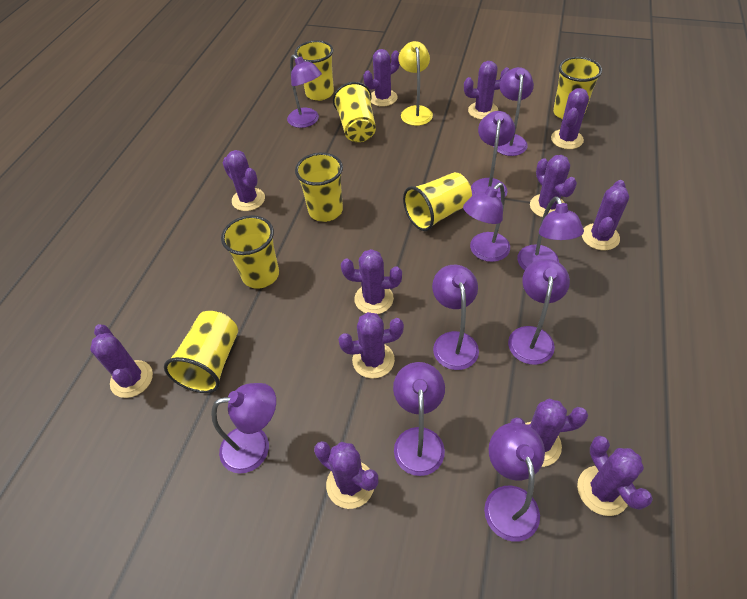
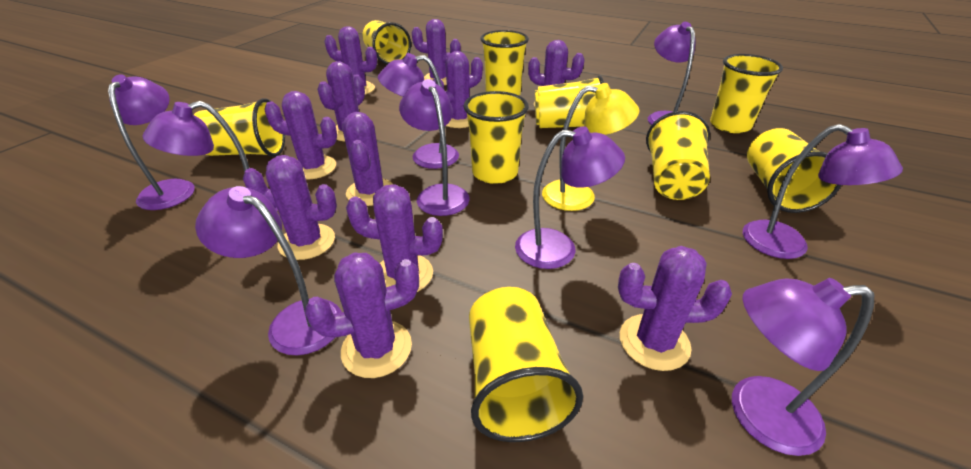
purple cactus: [90,324,153,398] [222,150,265,211] [314,441,378,509] [338,312,404,378] [341,249,402,314] [363,49,400,107] [464,61,510,120] [510,398,588,467] [530,155,577,217] [551,88,589,149] [577,436,653,516] [582,180,629,250] = 12 -> [243,155,337,260] [264,91,337,180] [305,253,419,378] [317,61,365,141] [324,26,377,94] [342,112,392,206] [346,184,443,292] [412,19,461,85] [433,51,483,128] [528,40,585,107] [618,246,732,371] = 11
purple lamp: [211,383,276,474] [287,54,322,128] [393,362,445,476] [432,265,479,370] [463,183,510,262] [471,111,515,200] [484,423,545,542] [493,67,534,156] [508,259,570,365] [517,196,584,271] = 10 -> [108,74,195,210] [143,101,278,211] [195,186,342,356] [378,53,459,169] [399,79,470,216] [515,126,625,269] [648,22,696,125] [732,278,874,456] [743,124,903,259] = 9
yellow cup: [164,311,238,393] [221,215,279,289] [294,40,334,101] [295,153,343,222] [333,82,376,142] [403,172,472,231] [553,57,602,120] = 7 -> [194,98,285,157] [362,20,411,64] [463,91,529,184] [469,287,583,442] [480,30,529,96] [535,75,604,128] [646,111,710,200] [710,54,783,133] [747,128,841,213] = 9

